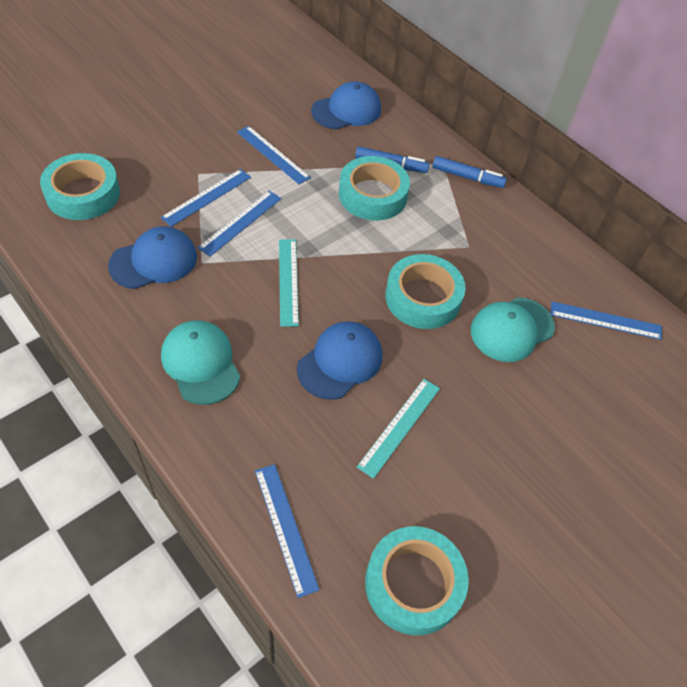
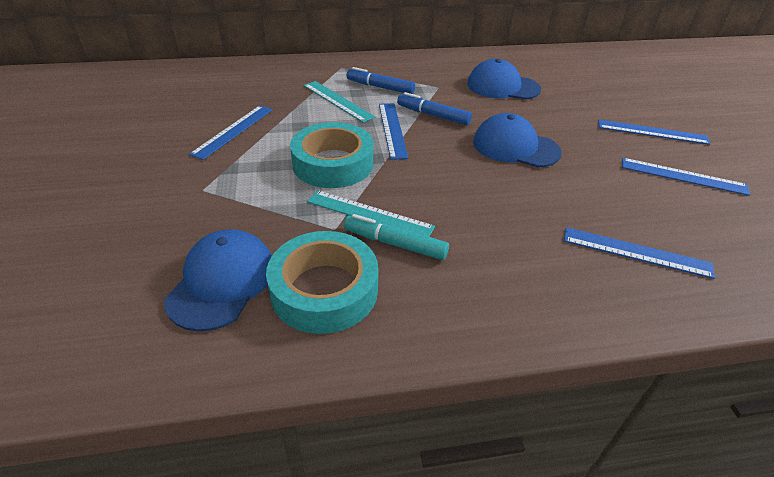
turquoise cap: [161,320,240,405] [471,297,555,362] = 2 -> none = 0
turquoise marker: none = 0 -> [344,214,449,260] = 1
turquoise tape: [40,153,120,220] [339,156,410,221] [365,526,469,635] [385,254,466,329] = 4 -> [266,231,378,334] [290,122,373,188] = 2

